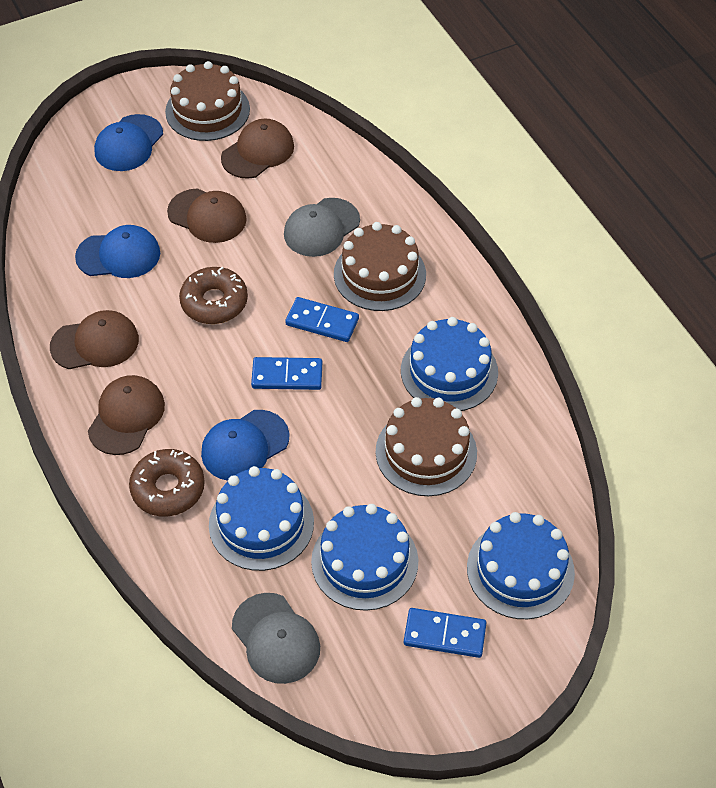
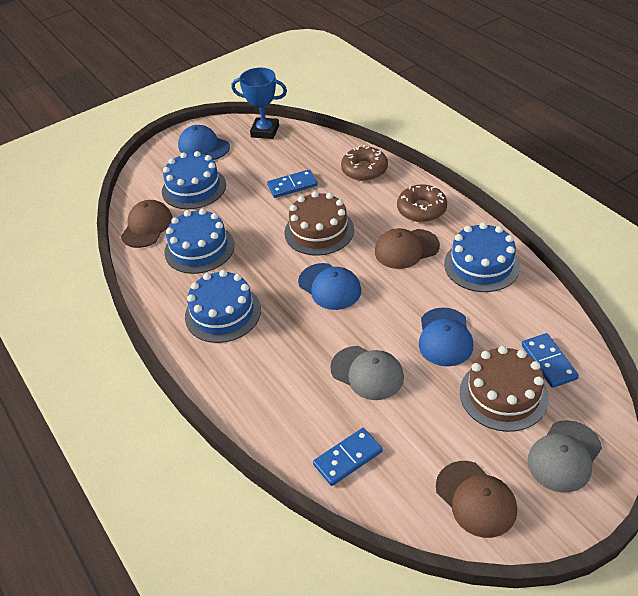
blue trophy: none = 0 -> [231,68,287,139] = 1
brown cake: [165,61,250,141] [334,222,426,311] [376,397,477,496] = 3 -> [284,191,354,256] [460,346,549,432] = 2
brown cap: [50,310,139,369] [88,375,165,455] [167,188,247,243] [221,119,294,179] = 4 -> [121,200,173,248] [375,228,440,269] [436,461,517,538] = 3

